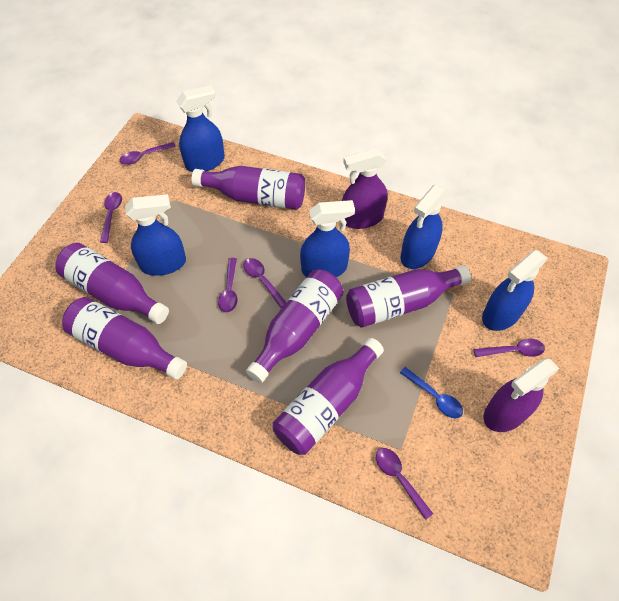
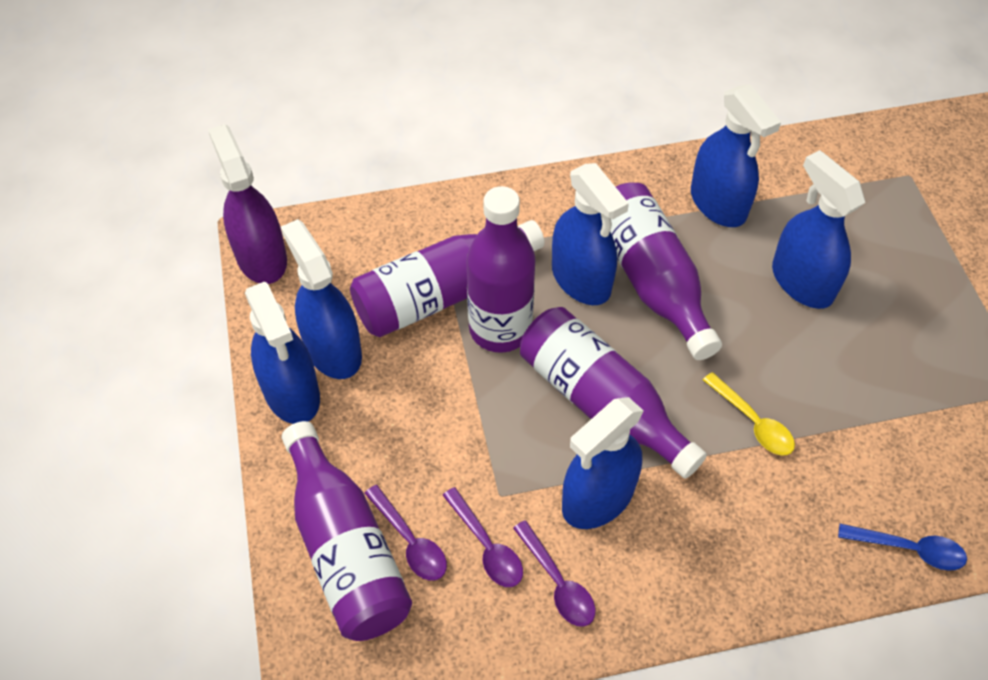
blue spray bottle: [125,194,186,276] [176,85,225,172] [300,200,355,277] [401,185,448,269] [482,250,548,331] = 5 -> [245,281,320,424] [281,219,362,379] [552,163,629,305] [562,397,644,529] [691,84,781,227] [772,150,865,309] = 6
purple bottle: [56,243,169,324] [62,297,187,380] [192,166,305,210] [246,269,343,383] [273,338,384,455] [346,265,471,328] = 6 -> [282,421,412,641] [350,220,545,337] [466,186,536,353] [520,307,707,479] [610,183,722,360] = 5
purple spoon: [100,192,122,243] [120,142,176,165] [218,258,237,313] [244,258,286,308] [376,448,433,520] [473,339,545,357] = 6 -> [364,485,447,581] [443,487,523,587] [513,520,595,627] = 3
purple spray bottle: [342,148,388,229] [484,358,560,432] = 2 -> [208,124,287,284] = 1
yellow spoon: none = 0 -> [703,372,795,455] = 1

